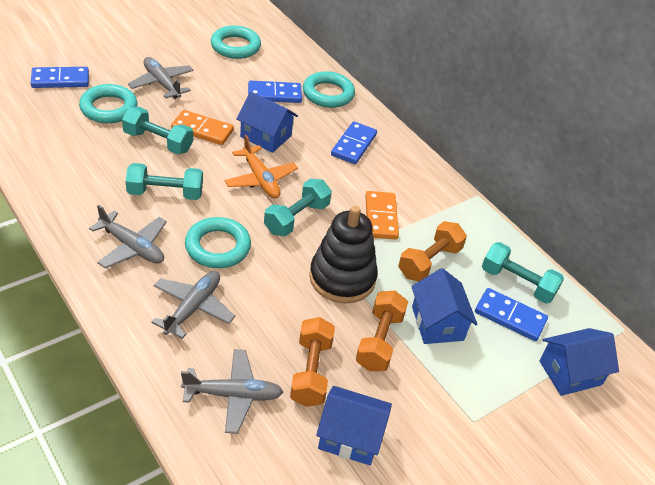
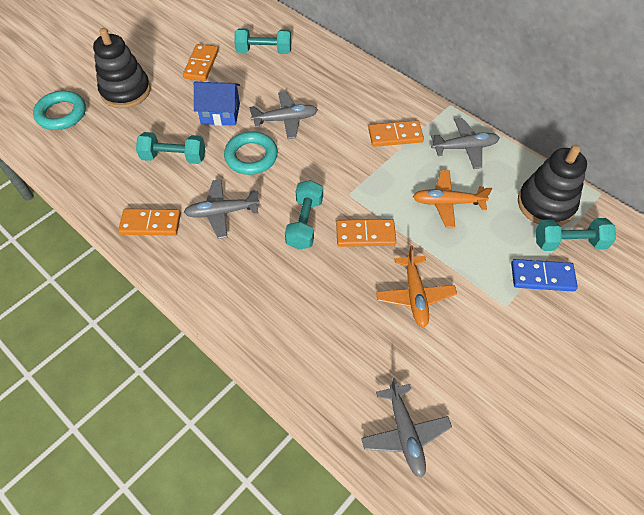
black stacking toy: [309,206,378,303] = 1 -> [93,28,151,108] [518,145,587,226] = 2
blue domino: [31,67,89,88] [248,81,302,103] [331,121,377,164] [475,288,548,341] = 4 -> [511,259,578,292] = 1
blue house: [236,92,298,153] [316,386,392,465] [411,268,477,344] [539,328,619,396] = 4 -> [194,82,240,126] = 1
orange domino: [171,110,234,145] [365,191,399,239] = 2 -> [118,209,181,236] [183,44,219,81] [336,219,396,247] [368,120,424,147] = 4
orange dumbbell: [290,317,335,407] [356,291,408,371] [398,221,467,281] = 3 -> none = 0
orange plane: [224,135,298,198] = 1 -> [376,246,457,328] [413,170,492,228] = 2
turquoise ring: [79,84,137,123] [185,217,251,268] [211,25,261,59] [303,71,355,108] = 4 -> [33,91,86,130] [224,132,278,175] = 2

